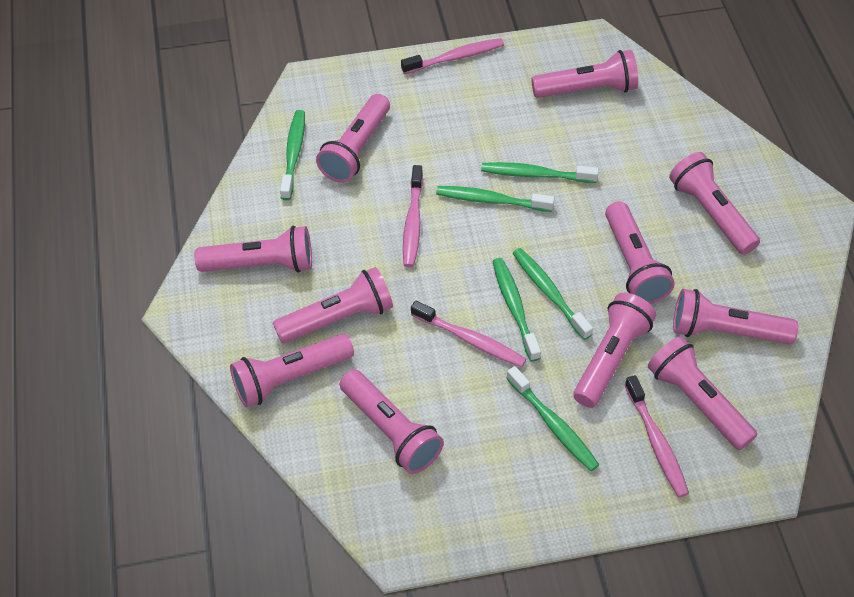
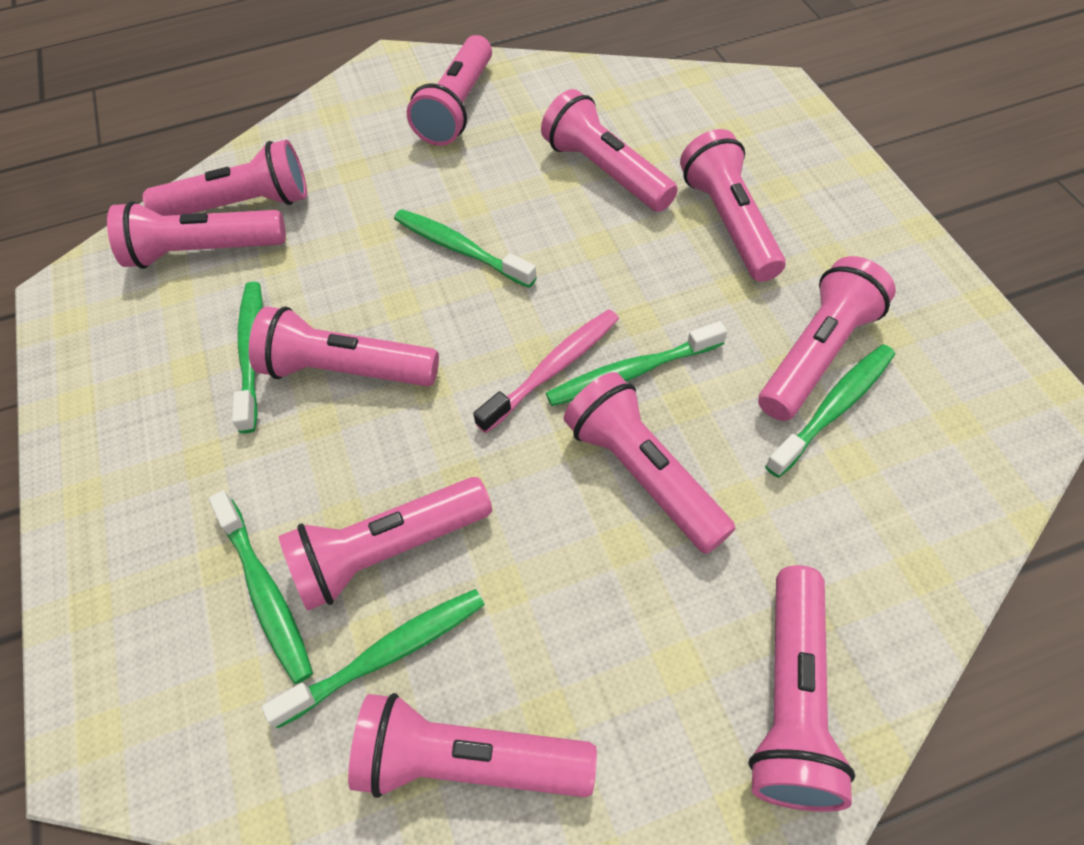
pink toothbrush: [401,38,504,74] [403,165,423,267] [411,301,526,367] [625,375,689,497] = 4 -> [473,309,619,433] = 1

